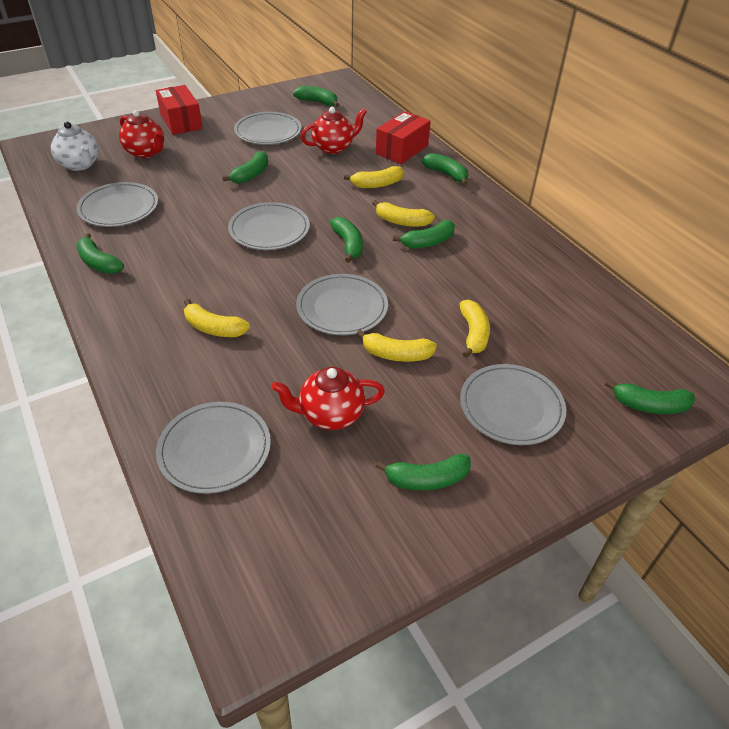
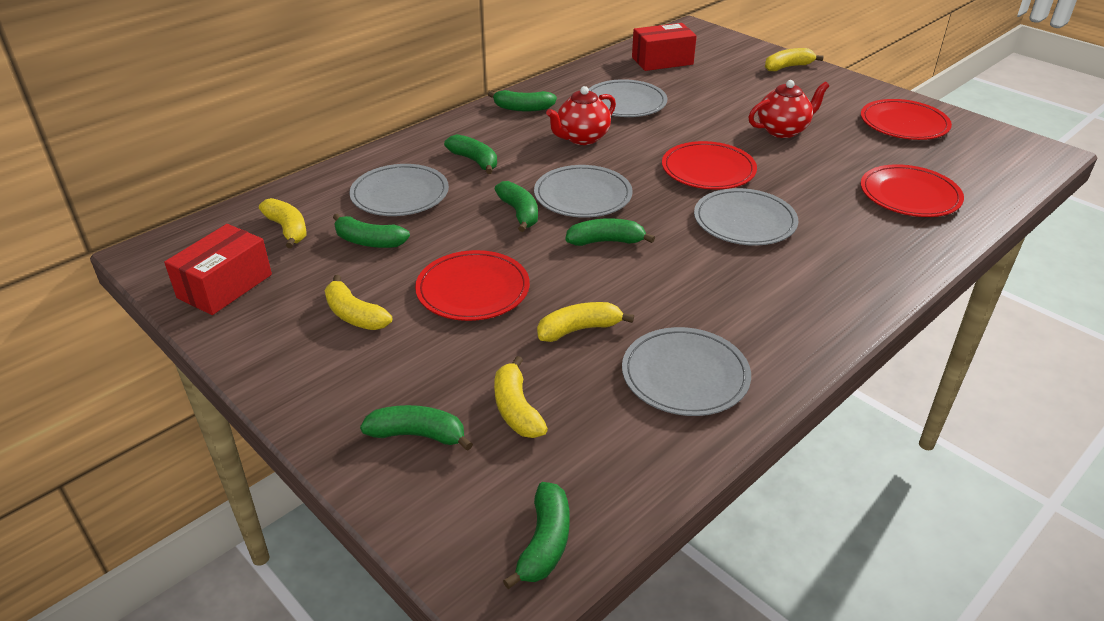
green banana: [76,233,124,274] [222,151,268,184] [293,86,339,107] [330,217,363,263] [376,454,471,490] [393,220,455,248] [421,153,468,185] [605,380,695,414] = 8 -> [333,213,410,248] [360,405,473,451] [444,134,497,174] [488,90,557,111] [495,181,538,232] [503,482,570,589] [566,218,655,246] = 7
grey plate: [76,182,158,227] [156,402,271,494] [228,202,310,250] [234,112,301,145] [296,274,388,335] [460,364,566,445] = 6 -> [349,164,449,216] [534,165,633,218] [589,79,667,117] [622,327,751,416] [694,188,798,246] = 5
red plate: none = 0 -> [415,250,530,321] [662,141,757,190] [860,164,964,217] [861,99,952,140] = 4
red teapot: [119,110,164,158] [272,367,385,430] [300,107,367,154] = 3 -> [546,86,616,145] [749,80,829,138] = 2
white teapot: [51,122,99,171] = 1 -> none = 0

